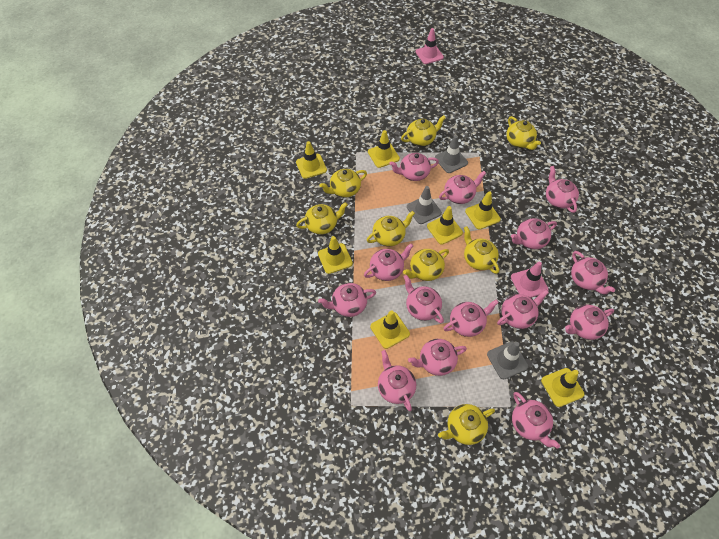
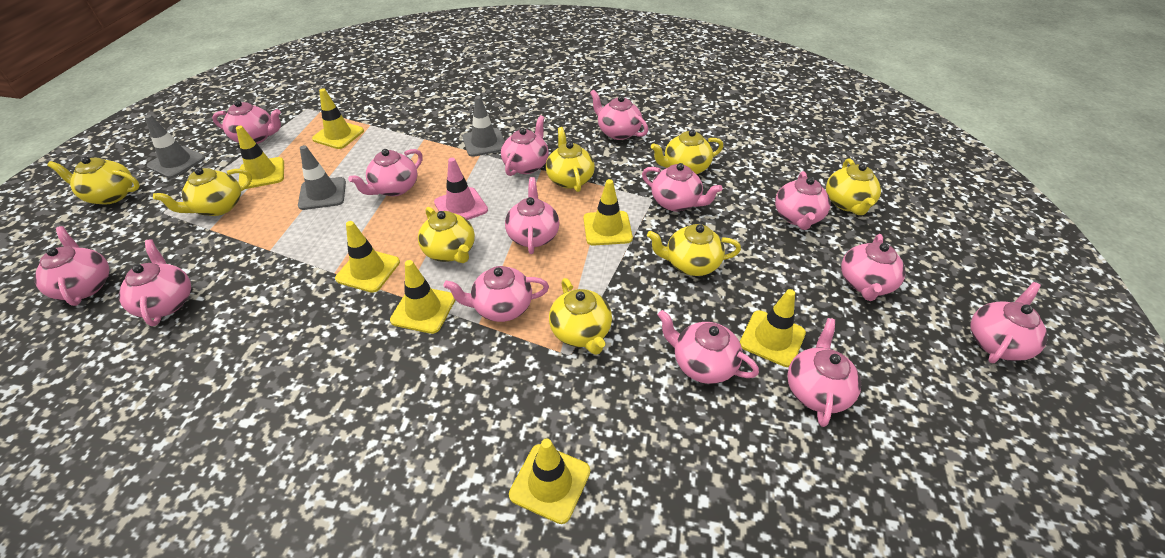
pink traffic cone: [416,28,444,64] [511,262,549,298] = 2 -> [434,158,488,220] = 1

